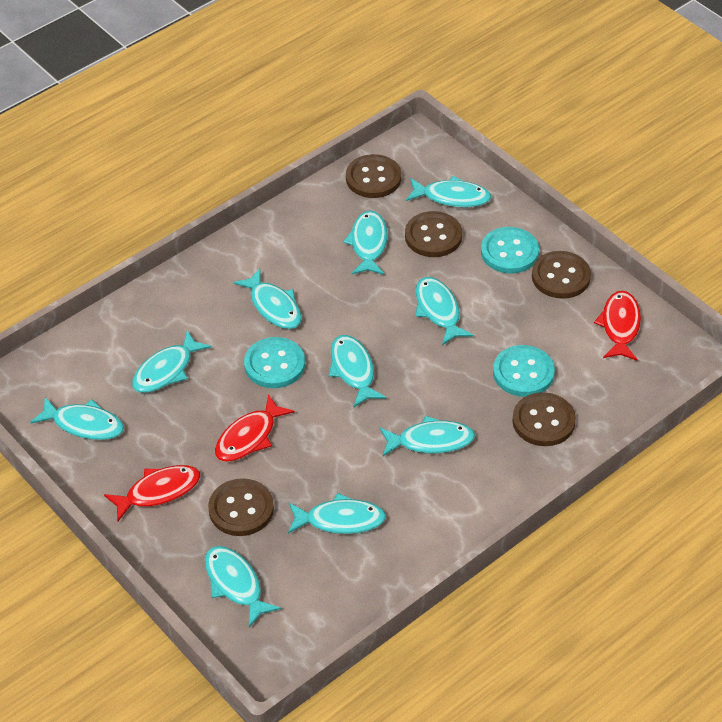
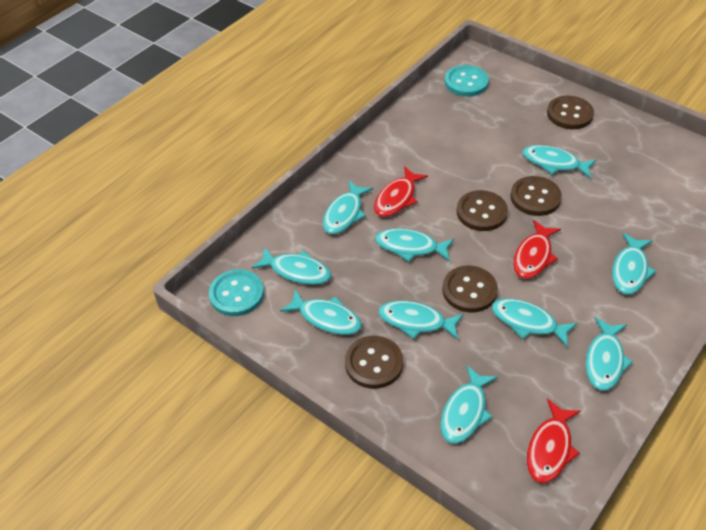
turquoise button: [244,337,305,388] [481,227,539,273] [493,345,555,397] = 3 -> [209,269,264,316] [445,65,489,97] = 2

